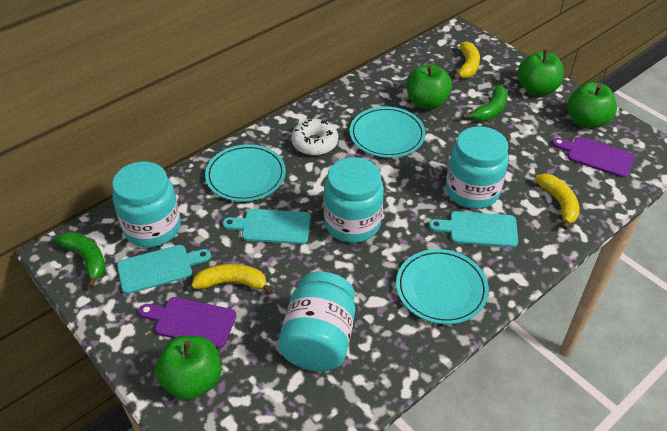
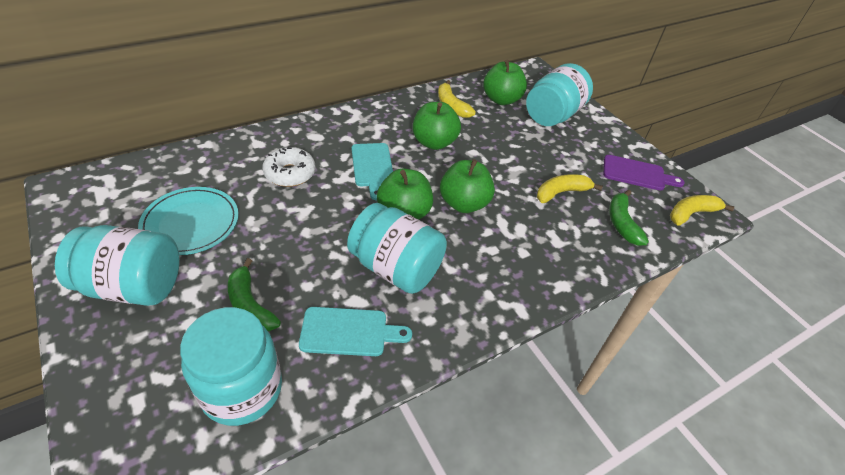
purple cutting board: [139,297,237,348] [552,137,635,178] = 2 -> [603,155,685,191] = 1
turquoise cutting board: [117,245,211,294] [223,209,311,244] [429,211,518,247] = 3 -> [299,307,412,356] [352,143,393,200] = 2
turquoise plate: [205,144,286,201] [350,107,426,158] [396,249,489,324] = 3 -> [138,187,239,255] = 1

